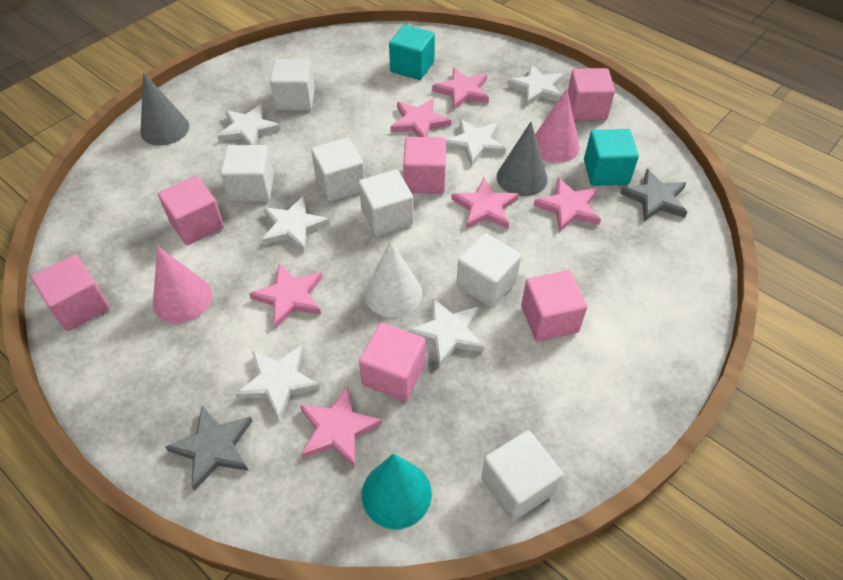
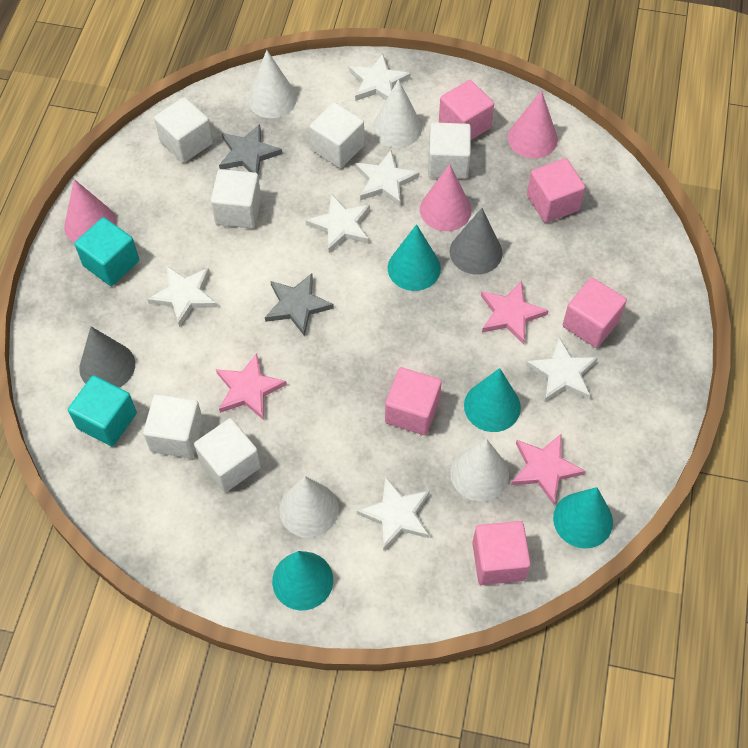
pink cone: [153,246,212,323] [535,89,580,163] = 2 -> [64,179,117,243] [420,164,471,231] [508,90,558,158] = 3
pink cube: [31,255,110,331] [158,176,224,245] [359,323,425,401] [403,137,446,194] [521,270,587,341] [568,68,615,121] = 6 -> [385,367,442,435] [439,80,494,140] [472,521,531,585] [527,158,585,223] [562,278,627,348] = 5
pink star: [249,264,322,329] [300,386,382,467] [390,98,451,137] [432,67,489,110] [451,178,519,229] [533,178,601,232] = 6 -> [216,353,287,420] [481,281,549,345] [511,433,585,505] = 3
turquoise cone: [362,453,432,529] = 1 -> [272,551,333,610] [388,224,441,291] [464,368,521,432] [553,487,613,549] = 4
white cone: [365,240,422,317] = 1 -> [248,50,297,118] [279,476,339,538] [372,79,422,148] [451,439,509,502] = 4

